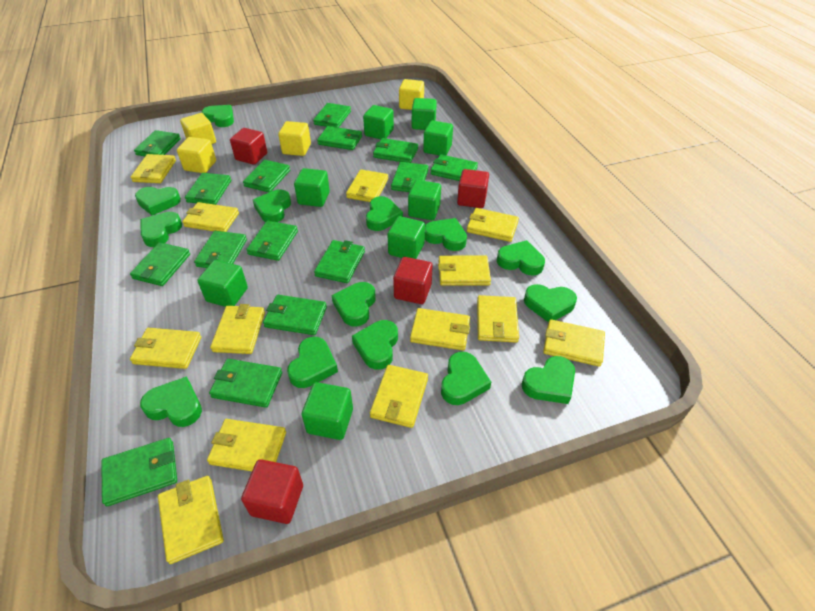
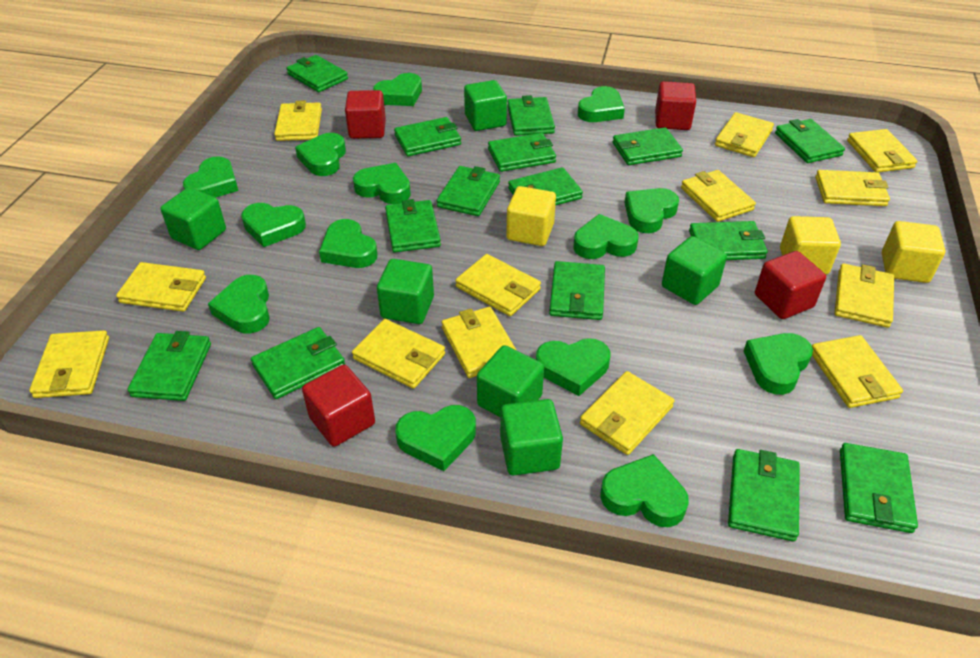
green cube: [198,260,248,307] [294,168,330,207] [302,382,353,440] [363,105,394,139] [387,216,425,259] [408,180,441,220] [412,98,437,130] [423,120,453,155] = 8 -> [160,187,226,250] [377,259,434,324] [464,80,507,131] [477,345,544,417] [500,399,563,475] [662,236,727,305] = 6
yellow cube: [177,137,216,173] [180,113,216,144] [278,121,311,156] [399,79,424,110] = 4 -> [506,186,556,246] [780,216,841,274] [882,221,945,283] = 3

